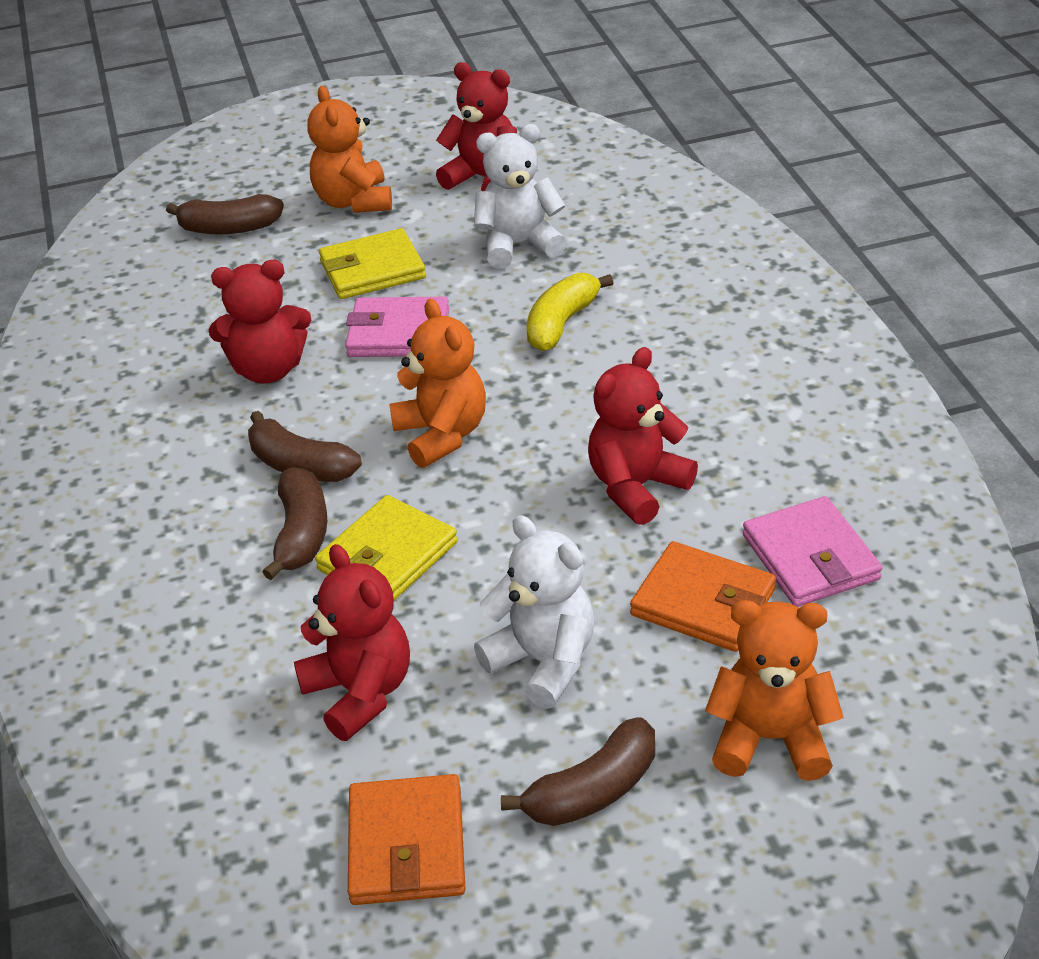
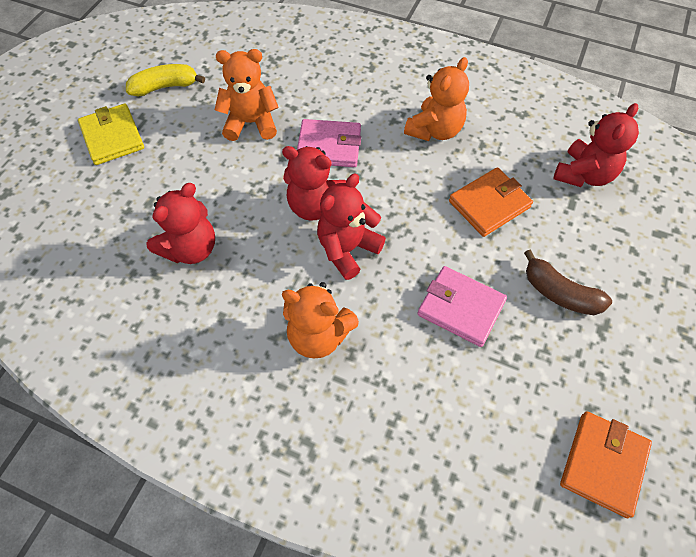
brown banana: [166,194,284,234] [248,411,362,482] [263,467,327,580] [501,717,655,826] = 4 -> [524,249,612,315] = 1
white teddy bear: [474,124,566,269] [474,515,595,709] = 2 -> none = 0
yellow wallet: [315,495,458,600] [319,228,426,299] = 2 -> [78,103,144,165] = 1

